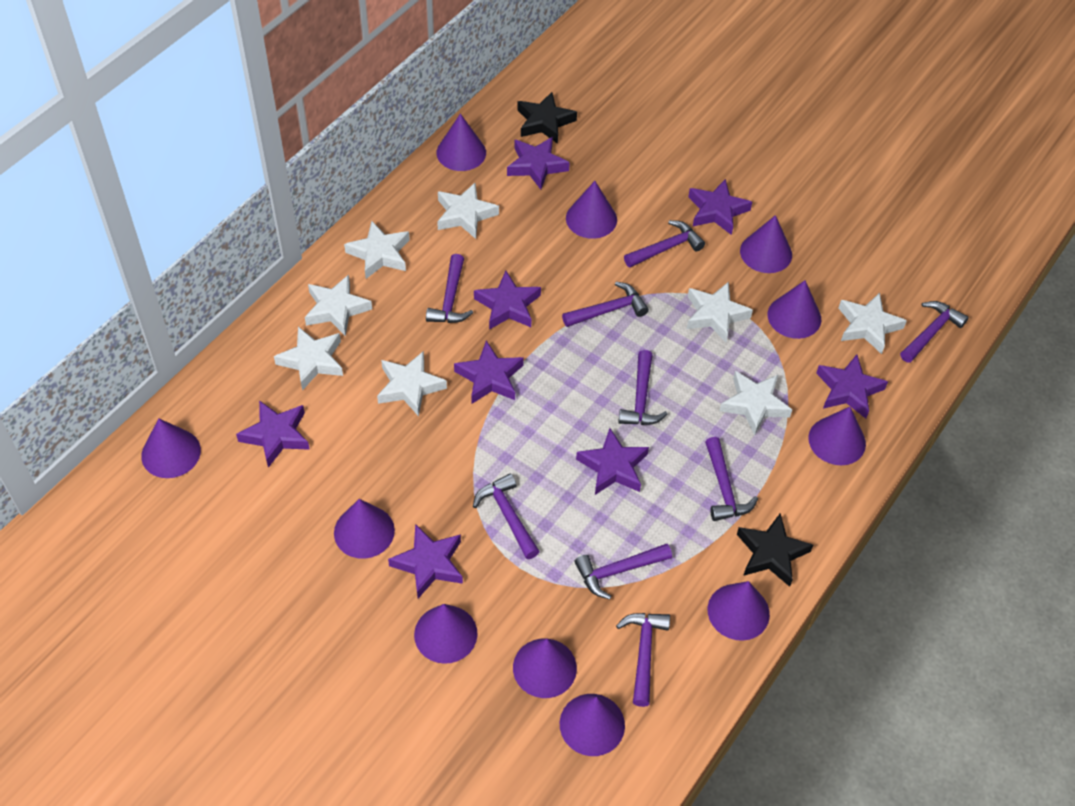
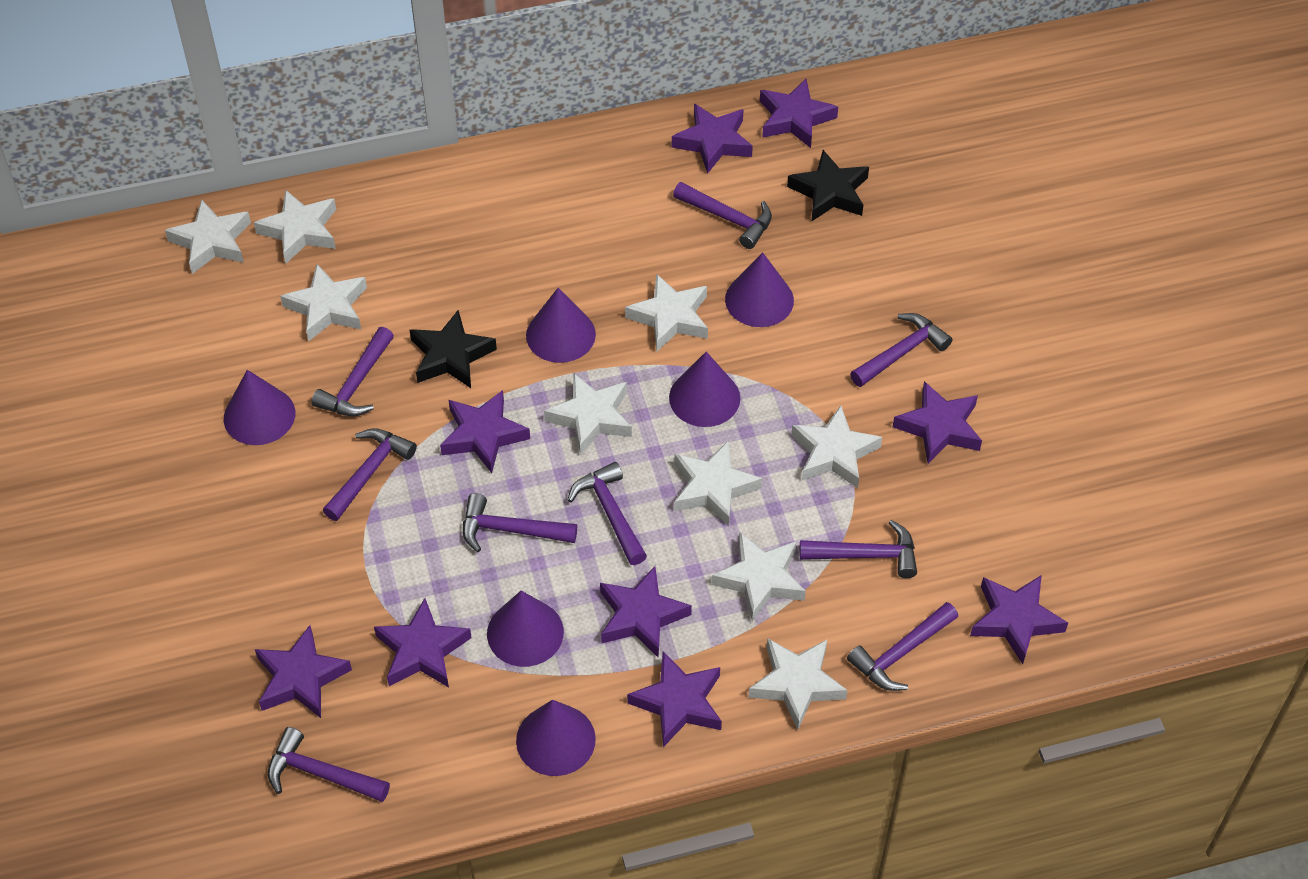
purple cone: [141,418,201,478] [334,499,395,559] [414,604,478,664] [436,114,486,171] [513,639,577,698] [560,694,625,756] [566,181,617,239] [708,581,770,641] [740,215,792,273] [767,280,821,339] [808,407,866,465] = 11 -> [224,370,295,445] [487,591,564,667] [516,700,596,776] [526,288,596,363] [669,352,740,427] [725,252,794,327] = 6
purple star: [236,400,310,468] [388,524,463,598] [454,341,524,404] [474,271,541,330] [507,137,570,190] [576,428,649,495] [688,179,752,235] [816,354,888,419] = 8 -> [255,625,352,718] [374,598,472,687] [440,390,530,473] [600,566,692,658] [627,652,722,747] [672,104,753,174] [760,79,838,148] [893,381,982,464] [970,575,1068,664] = 9
white star: [274,327,343,391] [305,275,372,336] [344,221,410,279] [377,351,447,416] [437,183,499,239] [687,282,753,342] [719,371,792,436] [839,293,907,354] = 8 -> [165,199,251,274] [254,189,336,263] [280,264,367,341] [544,373,632,455] [625,274,708,351] [674,441,762,527] [711,532,806,622] [748,638,848,729] [791,405,882,488] = 9

